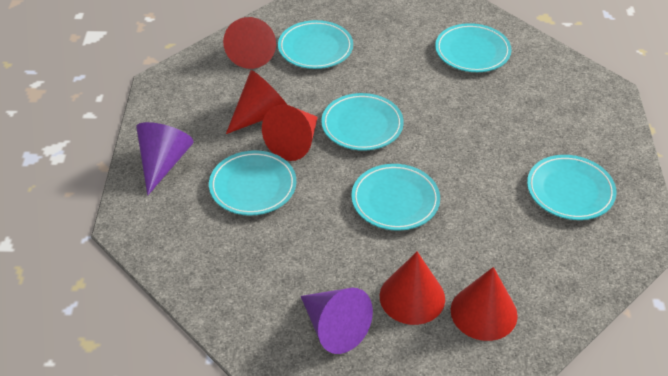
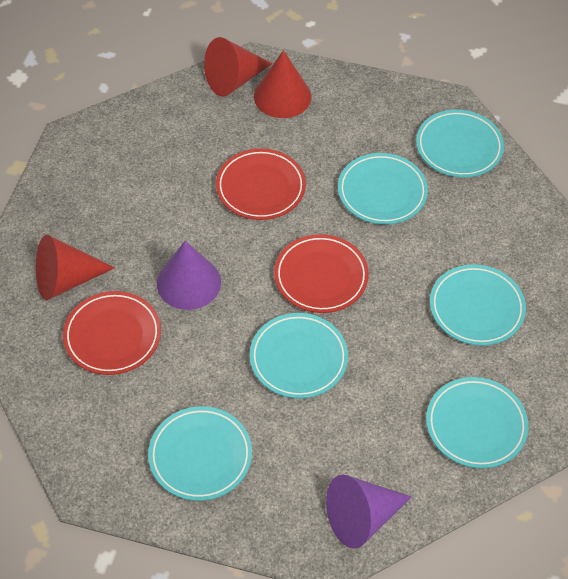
red cone: [223,17,276,69] [226,70,287,134] [262,104,318,161] [380,251,445,325] [451,267,518,341] = 5 -> [36,235,115,300] [204,37,272,96] [254,50,311,118] = 3
red plate: none = 0 -> [63,291,161,375] [216,148,306,220] [274,234,369,313] = 3

